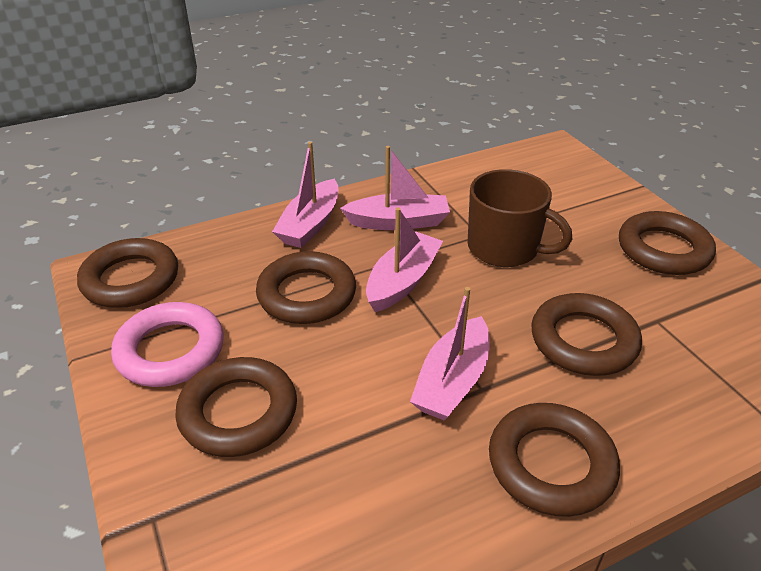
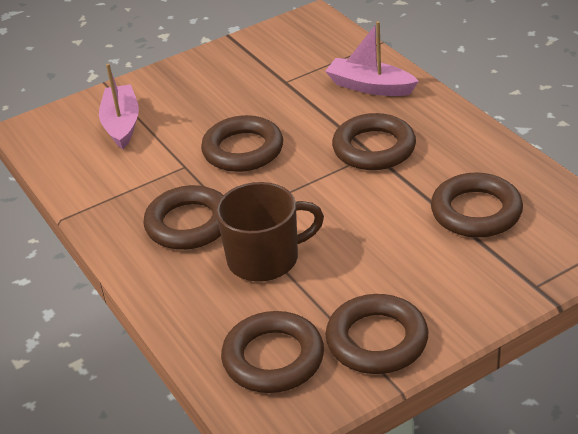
pink boat: [272,142,338,248] [340,146,450,230] [366,207,443,312] [410,287,489,421] = 4 -> [99,63,139,149] [325,21,419,96] = 2
pink ring: [111,302,224,387] = 1 -> none = 0

